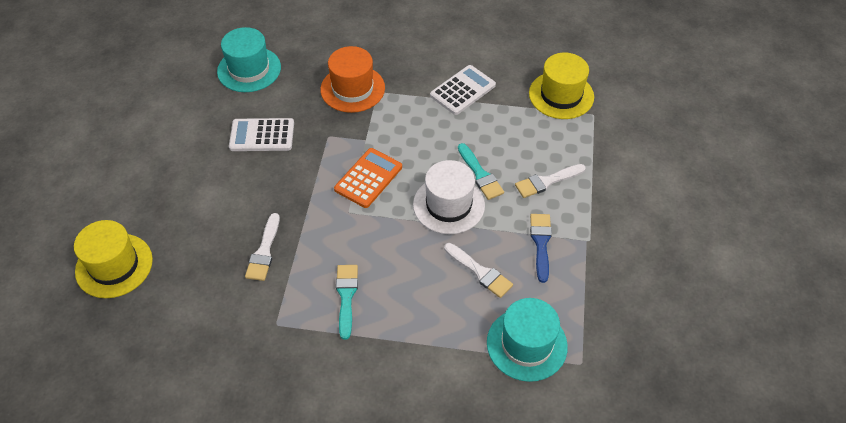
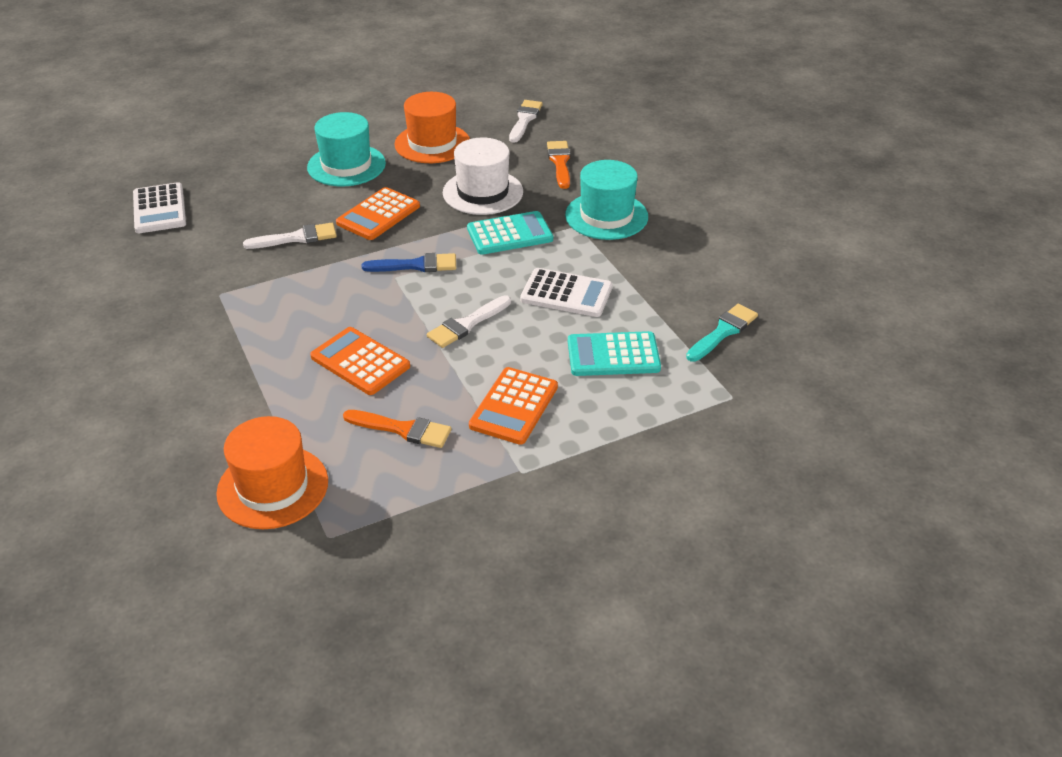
orange brush: none = 0 -> [343,410,451,448] [547,141,570,189] = 2
orange calculator: [334,148,402,208] = 1 -> [310,327,410,395] [336,187,420,240] [469,367,558,445] = 3
orange hat: [320,46,385,113] = 1 -> [216,416,328,529] [394,92,470,163] = 2
turquoise brush: [336,265,358,340] [458,143,504,200] = 2 -> [686,304,758,362] = 1
turquoise calculator: none = 0 -> [467,211,553,255] [568,331,661,376] = 2
yellow hat: [74,220,153,298] [529,53,594,119] = 2 -> none = 0

